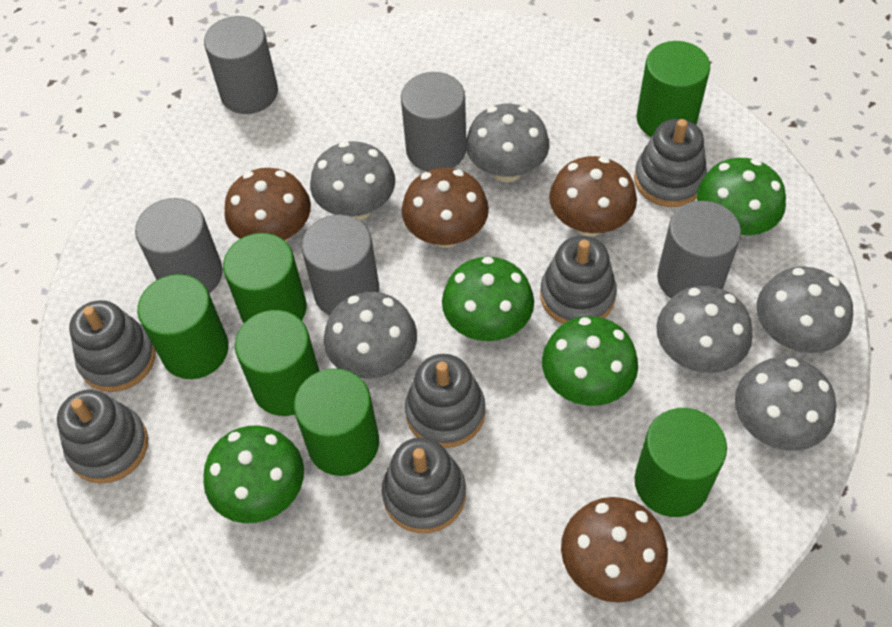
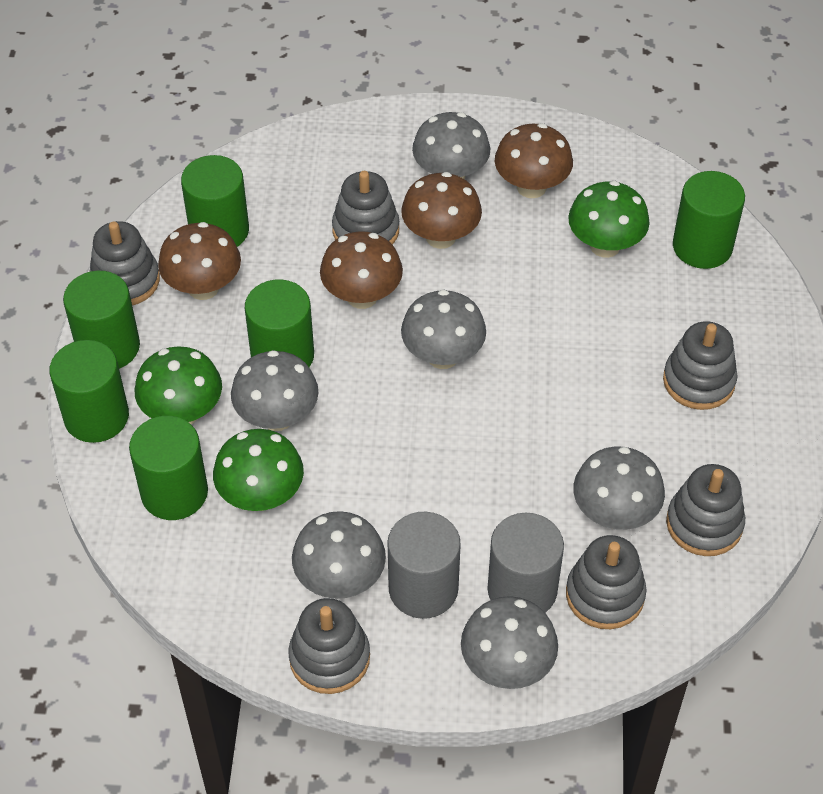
green mushroom: [203,425,304,523] [442,257,534,341] [542,316,638,406] [697,158,786,237] = 4 -> [135,346,222,424] [213,429,304,511] [568,181,650,258] = 3
grey cylinder: [135,198,223,293] [204,16,278,114] [301,214,379,315] [401,72,466,171] [657,201,741,299] = 5 -> [387,512,461,619] [487,513,564,613] = 2

